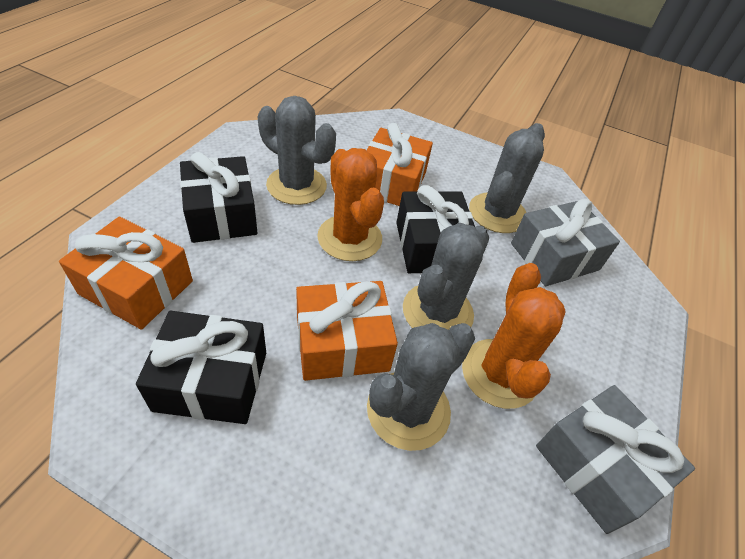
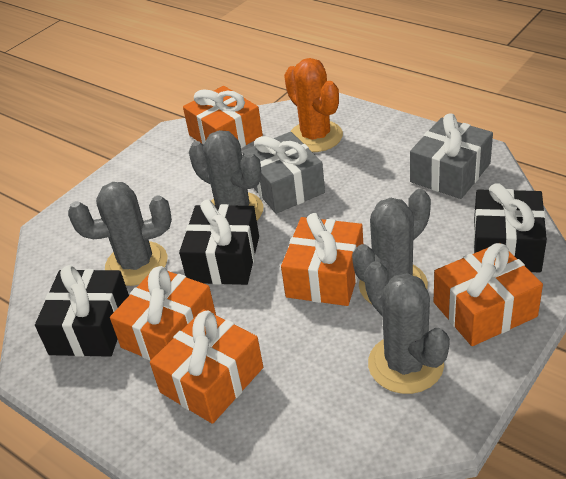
orange cactus: [317,148,384,261] [462,263,566,409] = 2 -> [284,58,343,152] = 1
orange gift: [59,217,193,330] [296,281,398,381] [367,123,433,206] = 3 -> [110,266,216,360] [150,309,263,424] [183,86,263,148] [281,213,363,306] [433,243,543,346] = 5

